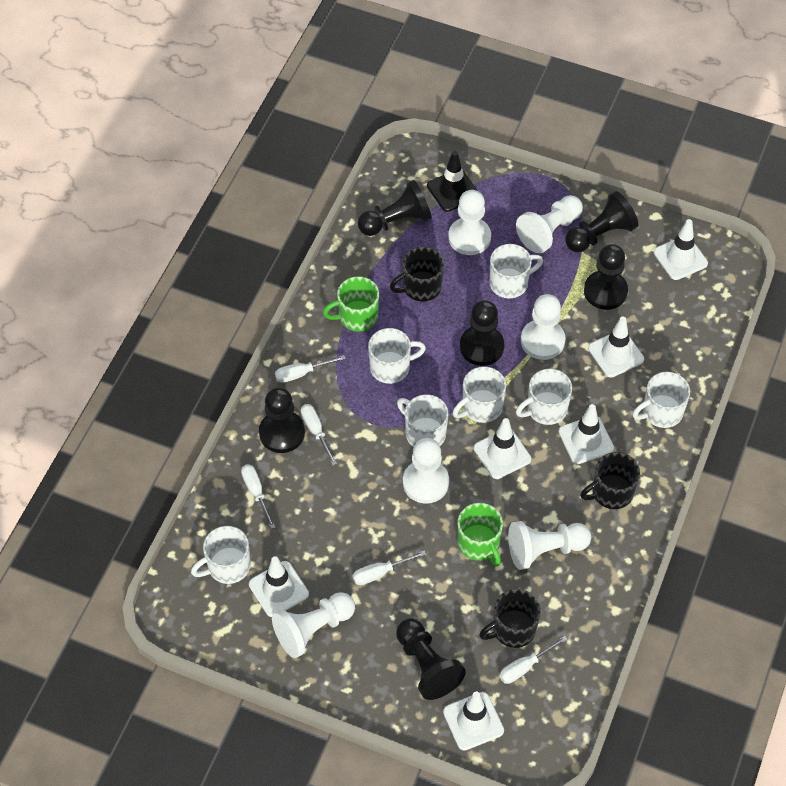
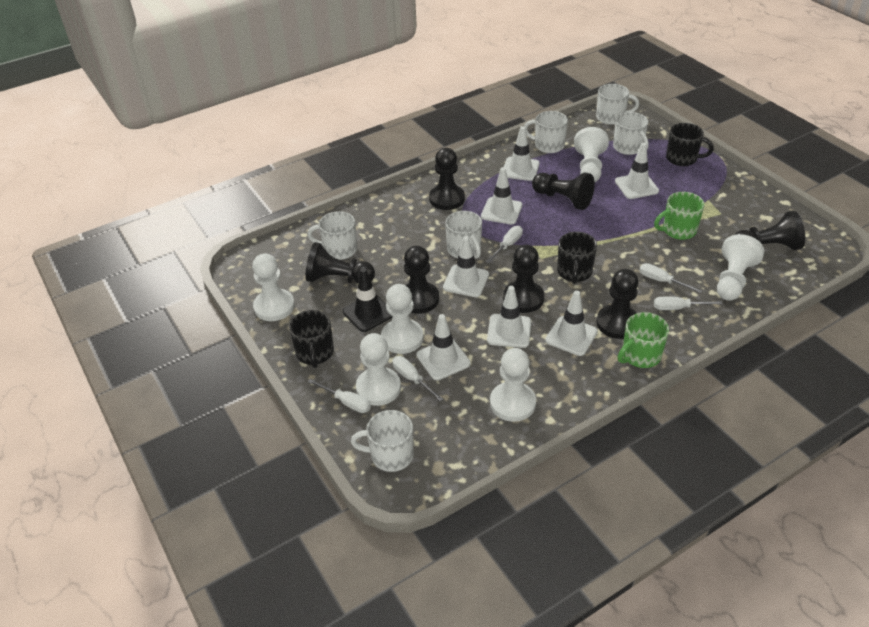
black pawn: [259,387,305,453] [358,180,432,236] [396,618,466,700] [460,300,504,366] [565,191,638,252] [584,244,628,310] = 6 -> [305,242,375,283] [404,246,439,314] [429,148,465,210] [503,245,544,313] [532,173,595,210] [596,269,638,339] [735,211,805,250] = 7
white mug: [191,526,251,584] [368,328,426,384] [397,394,449,447] [453,366,506,423] [489,244,543,298] [516,369,572,425] [632,372,690,428] = 7 -> [307,211,357,260] [351,410,414,472] [445,211,482,259] [524,111,568,153] [596,84,639,125] [613,112,649,155] = 6
white traffic cone: [249,556,309,617] [443,692,504,751] [474,418,531,479] [558,404,614,464] [588,317,644,378] [654,219,708,280] = 6 -> [416,314,471,380] [443,236,489,297] [481,167,522,225] [487,286,531,348] [504,126,540,181] [545,290,598,356] [615,143,659,199] = 7

